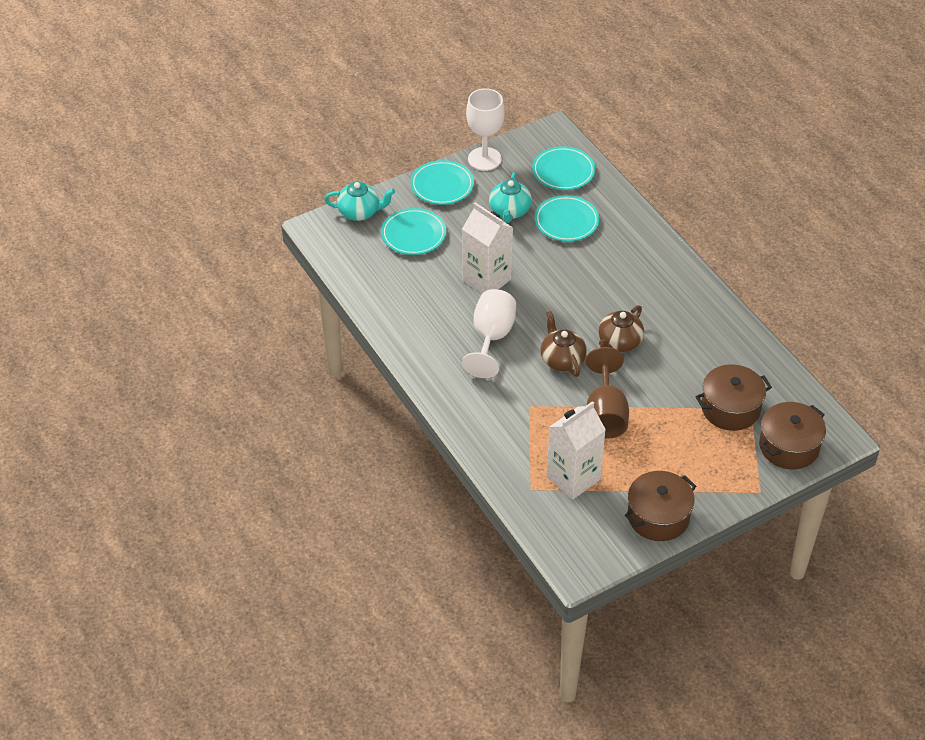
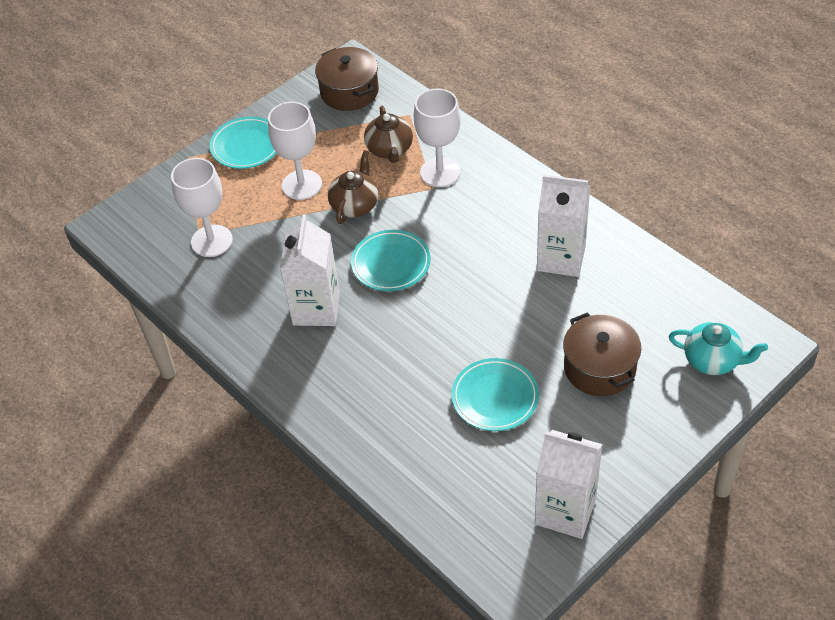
brown goblet: [586,347,629,439] = 1 -> none = 0
brown pot: [625,471,696,541] [696,364,772,431] [759,402,826,470] = 3 -> [315,47,379,111] [563,313,641,396] = 2
turquoise plate: [381,208,446,255] [411,160,474,205] [532,146,595,190] [535,195,599,242] = 4 -> [210,117,277,169] [351,230,431,291] [451,358,539,431] = 3
turquoise teapot: [324,182,395,221] [489,173,532,223] = 2 -> [669,322,768,375] = 1
white carton: [462,203,513,294] [546,401,606,500] = 2 -> [280,214,340,326] [535,430,603,539] [537,175,590,277] = 3
white goblet: [462,289,516,378] [466,88,504,171] = 2 -> [171,158,233,257] [268,102,322,200] [414,88,461,187] = 3

